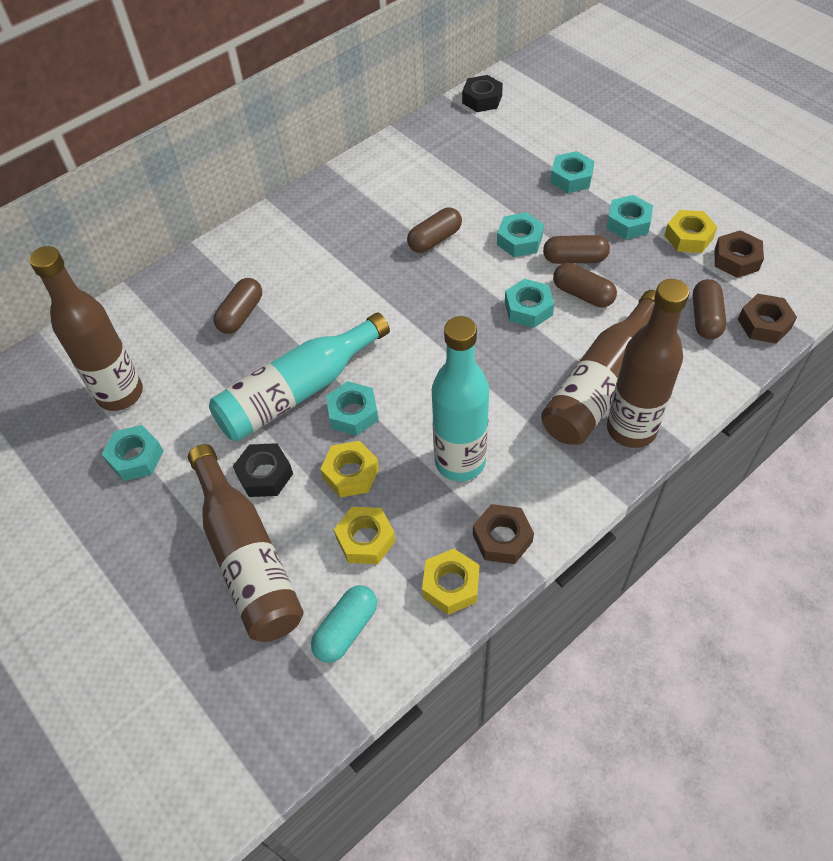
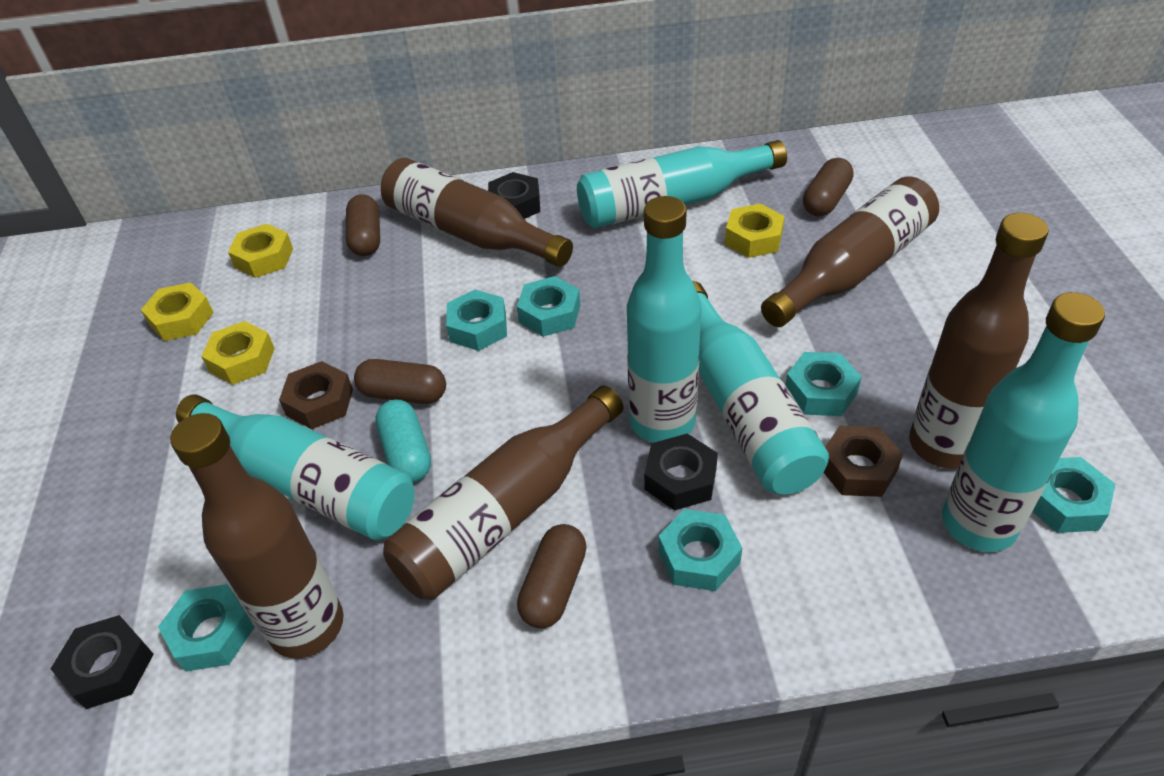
black nut: [233,443,293,497] [462,75,503,112] = 2 -> [51,615,154,709] [488,172,540,219] [644,434,718,511] = 3
brown bottle: [29,246,143,411] [188,444,304,642] [541,290,656,445] [607,279,689,448] = 4 -> [170,413,343,659] [381,158,573,267] [383,386,624,600] [761,177,939,327] [909,213,1049,469] = 5
brown capsule: [213,278,262,334] [407,208,462,253] [543,235,610,264] [553,263,617,307] [693,279,726,339] = 5 -> [346,194,380,256] [354,359,446,404] [517,524,587,629] [803,158,854,217] = 4
brown nut: [473,504,534,564] [715,230,764,278] [738,294,797,344] = 3 -> [279,361,353,429] [824,426,903,497] = 2
turquoise bottle: [209,313,390,441] [432,316,489,482] = 2 -> [176,394,415,541] [577,140,787,228] [627,196,702,443] [693,281,829,494] [942,292,1105,552] = 5

